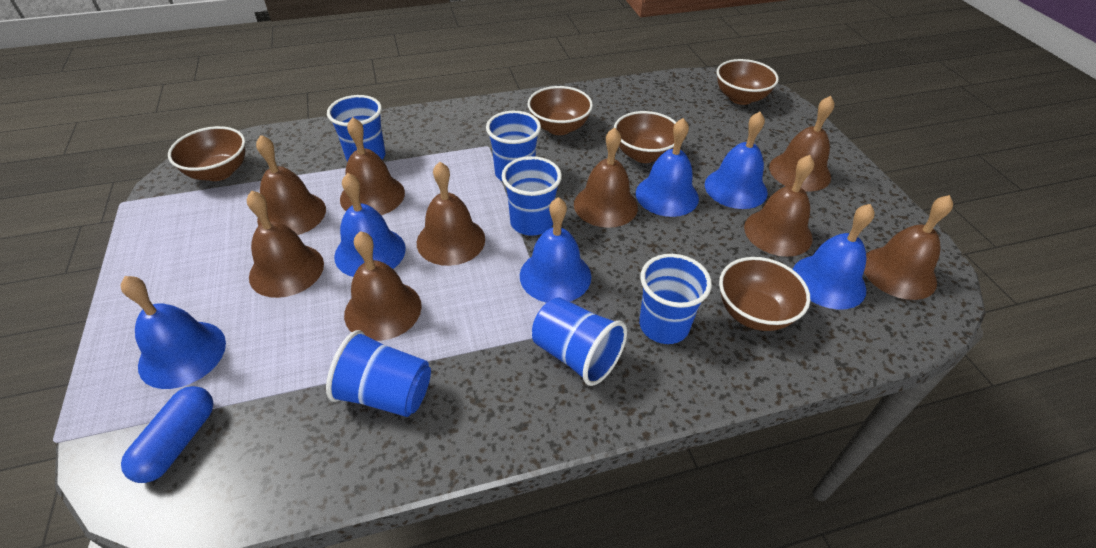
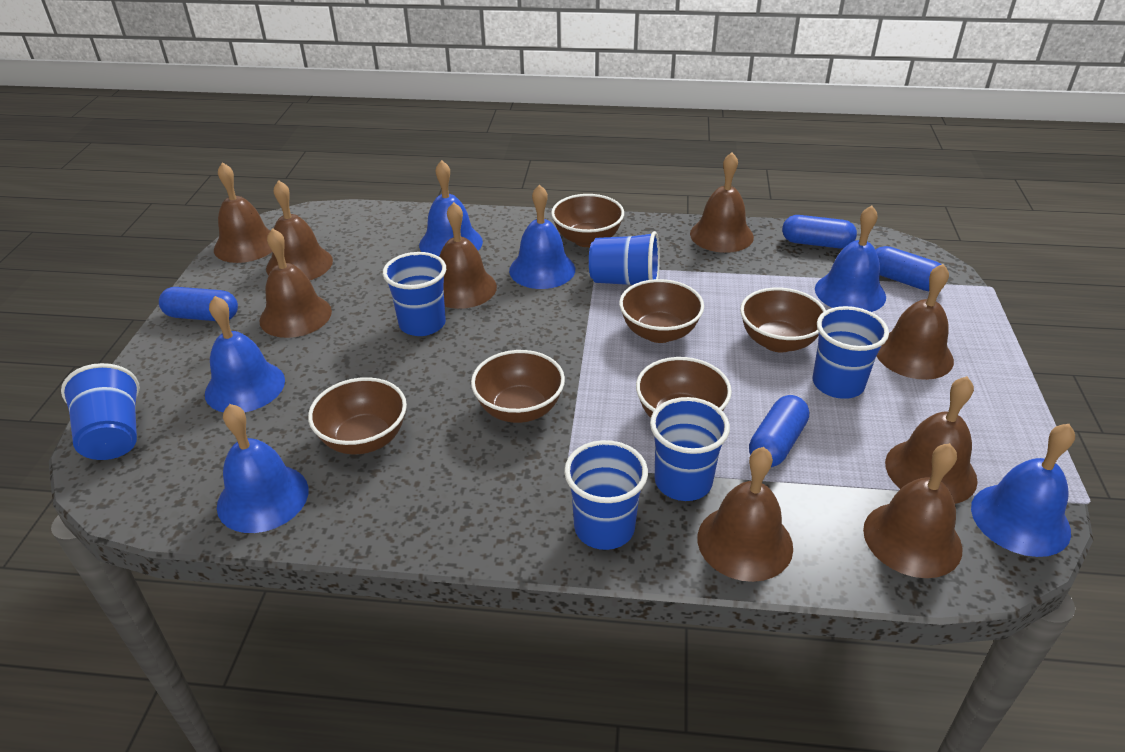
blue capsule: [121,386,213,483] = 1 -> [159,287,238,321] [749,395,809,467] [782,215,857,248] [876,246,942,291] = 4
brown bowl: [168,126,246,181] [528,86,593,135] [614,111,676,163] [716,59,779,105] [719,257,810,331] = 5 -> [308,377,407,454] [471,350,565,423] [551,194,624,247] [619,279,704,343] [636,357,732,418] [740,287,826,353] = 6

